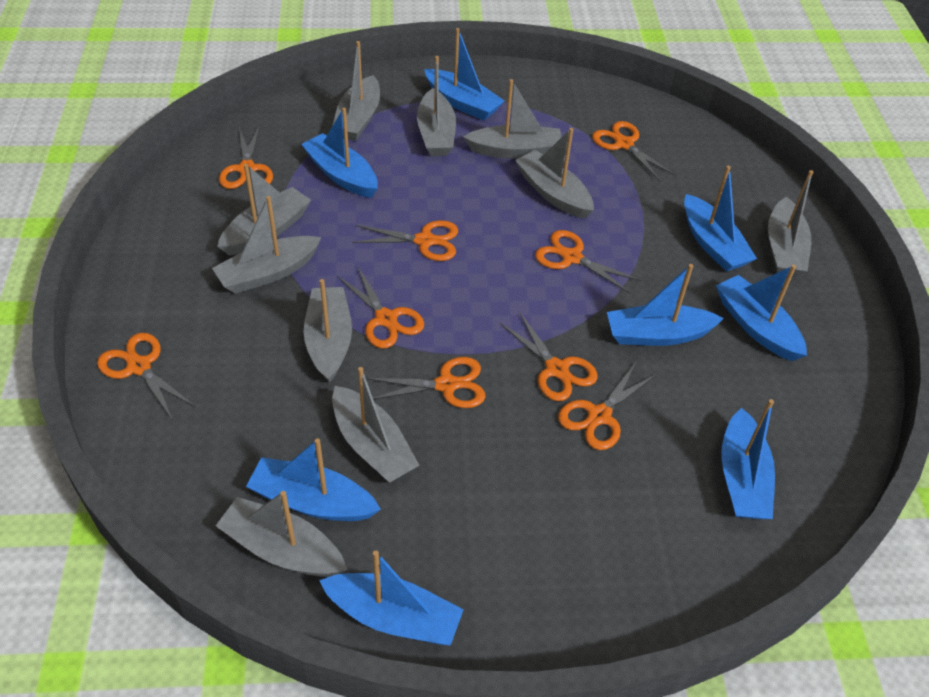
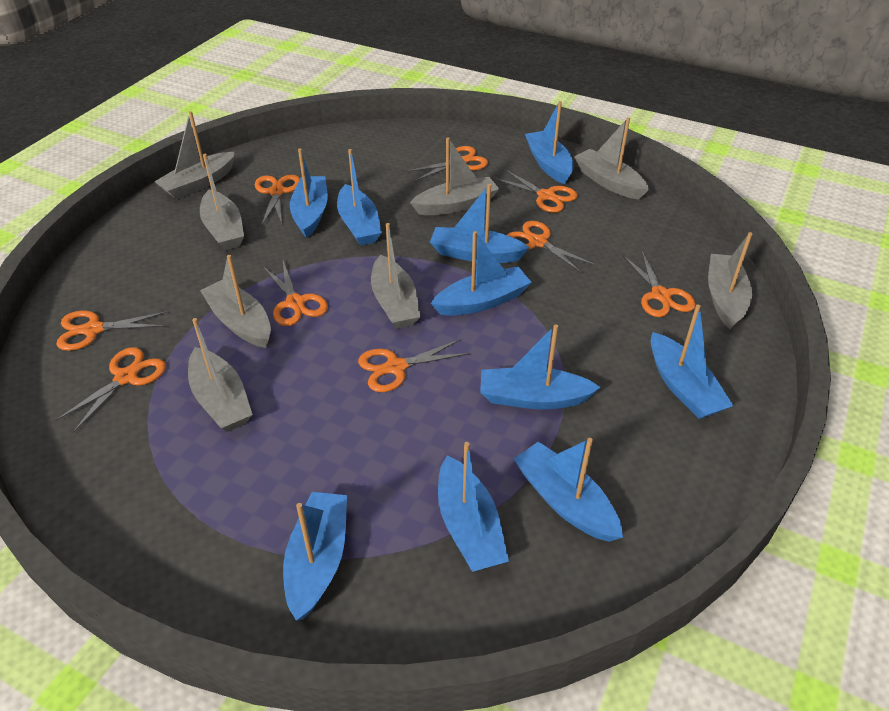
blue boat: [246,438,381,521] [301,108,378,198] [319,551,464,646] [424,28,504,120] [607,264,724,346] [684,166,757,272] [716,265,807,361] [721,399,775,519] = 8 -> [283,492,347,621] [290,148,328,238] [337,149,382,246] [430,184,530,263] [431,231,532,316] [438,442,509,572] [480,324,601,409] [514,438,623,542] [525,101,573,184] [651,304,734,419] = 10
grey boat: [212,196,322,294] [216,491,347,577] [217,164,311,256] [304,279,352,383] [332,367,420,483] [333,41,380,141] [417,56,456,156] [463,79,561,159] [515,128,594,219] [768,170,813,277] = 10 -> [154,111,235,199] [188,318,253,432] [200,154,244,250] [200,255,271,348] [371,223,420,329] [410,137,499,215] [574,117,649,200] [708,232,753,329] = 8

